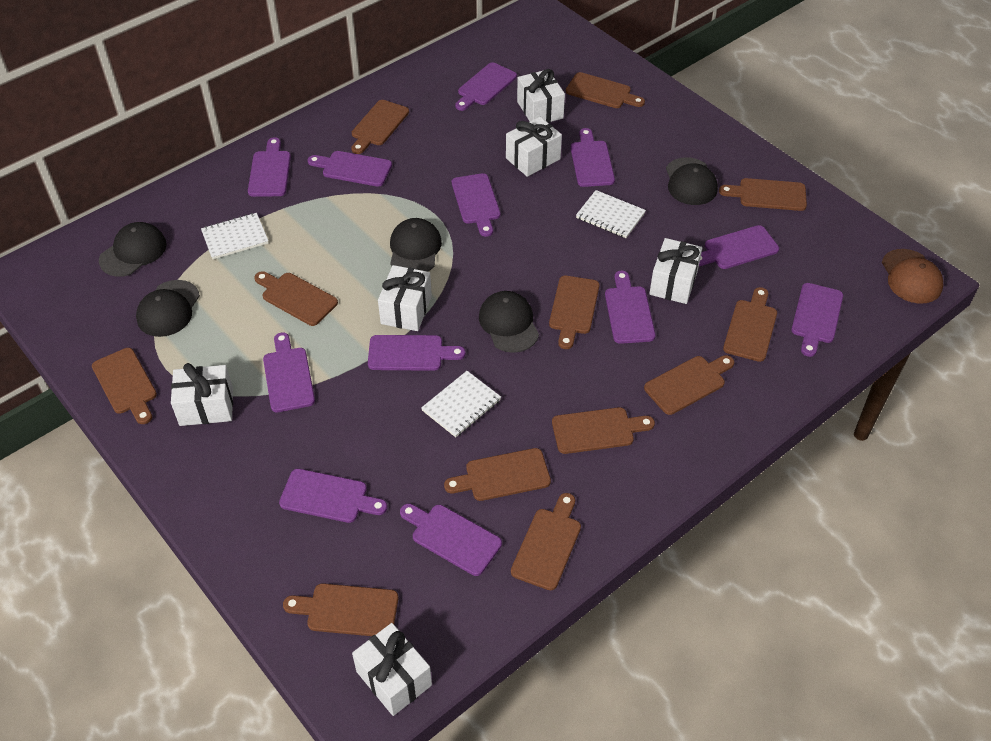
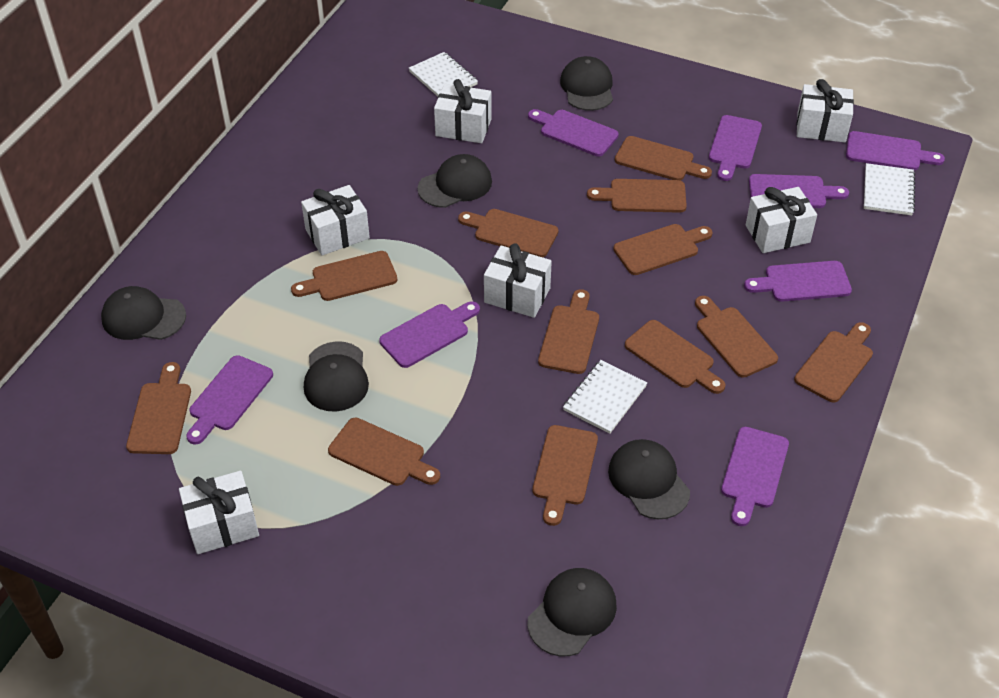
black cap: [99,222,167,277] [136,280,200,337] [390,218,442,272] [479,291,539,353] [666,157,718,205] = 5 -> [101,286,186,340] [304,341,369,412] [418,154,492,208] [528,568,617,656] [560,56,613,111] [608,439,690,519] = 6
brown cap: [882,249,943,303] = 1 -> none = 0
purple cutting board: [248,137,291,197] [263,332,315,412] [279,469,387,523] [308,151,392,187] [368,335,465,371] [400,504,502,576] [452,173,500,237] [455,62,517,111] [570,128,615,187] [605,271,656,344] [699,225,779,269] [792,283,843,357] = 12 -> [186,355,273,445] [379,301,480,368] [528,109,619,156] [709,115,762,181] [721,427,789,526] [744,261,852,302] [749,174,849,208] [846,131,945,170] = 8

